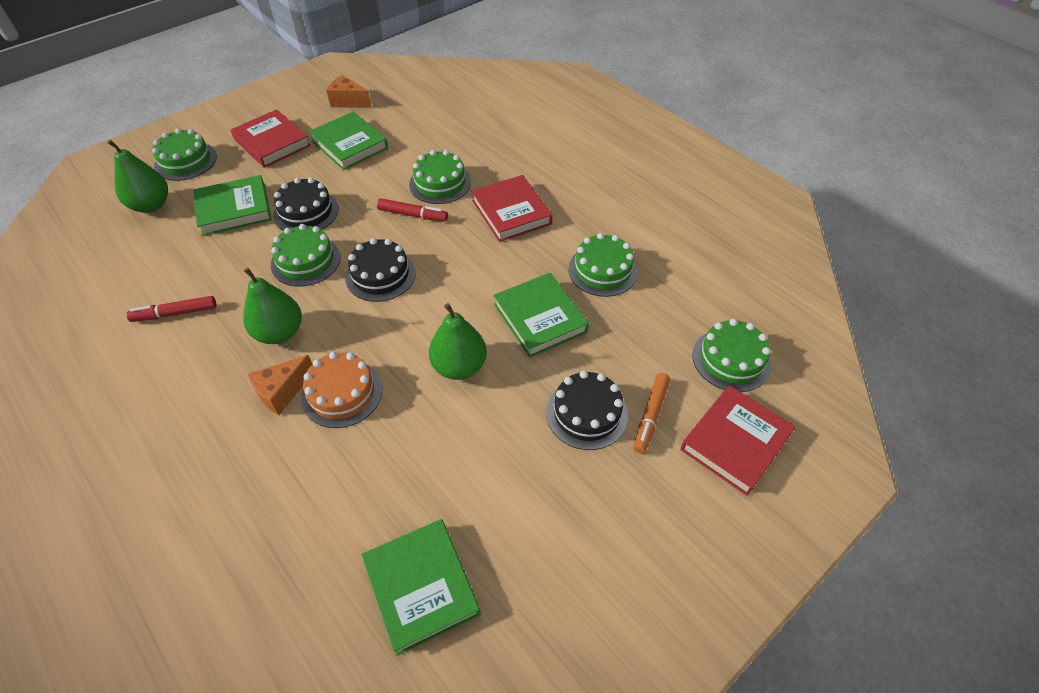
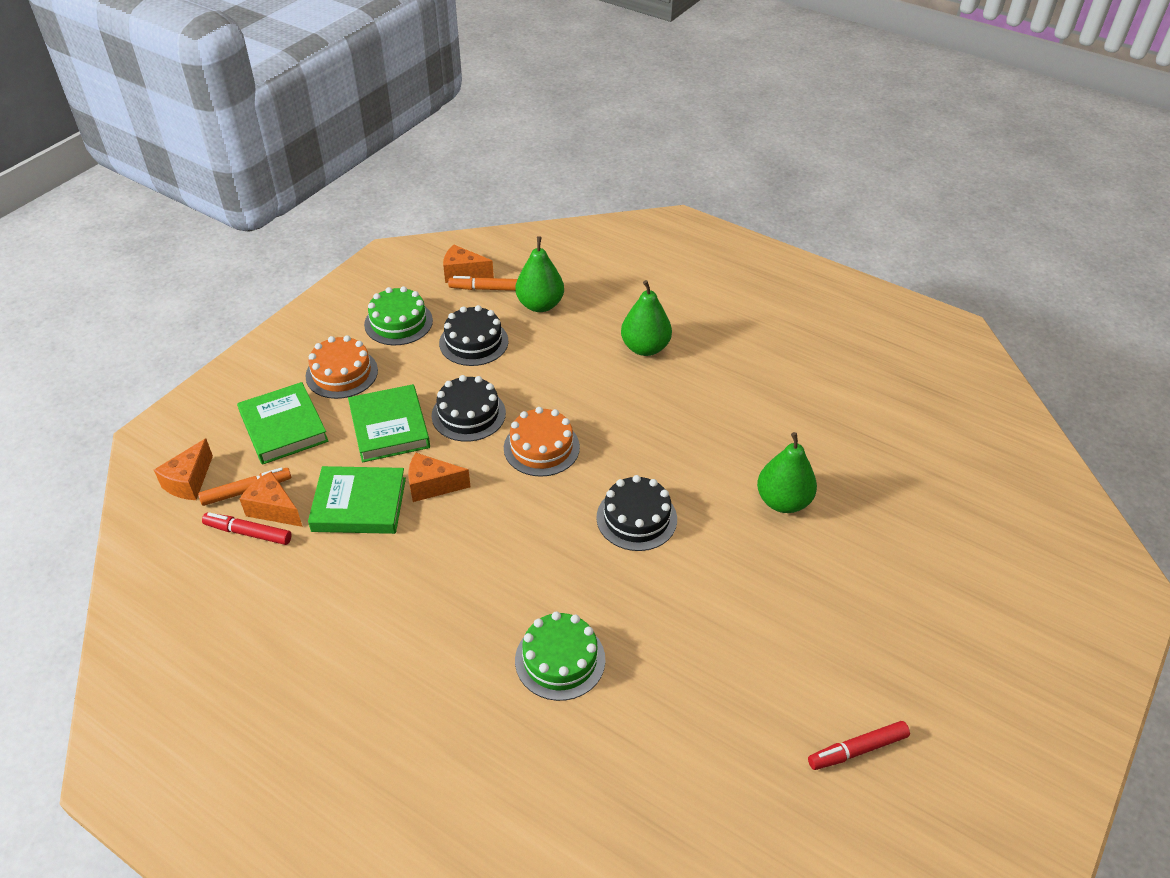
green book: [193,175,272,236] [309,112,388,170] [362,519,481,656] [493,273,589,358] = 4 -> [237,382,329,465] [308,466,406,534] [348,384,430,462] = 3
green cake: [152,128,217,181] [271,224,341,287] [409,150,471,204] [568,233,638,297] [692,319,771,392] = 5 -> [364,286,433,345] [515,612,605,701] = 2
orange cake: [301,352,382,428] = 1 -> [305,335,378,399] [504,407,580,477] = 2
orange cheese: [248,355,312,415] [326,75,372,108] = 2 -> [154,438,213,500] [240,471,303,527] [408,453,471,502] [443,244,494,283] = 4
orange marker: [633,373,670,453] = 1 -> [198,467,291,506] [448,276,517,291] = 2
red book: [231,109,311,168] [471,175,552,242] [680,385,796,496] = 3 -> none = 0

